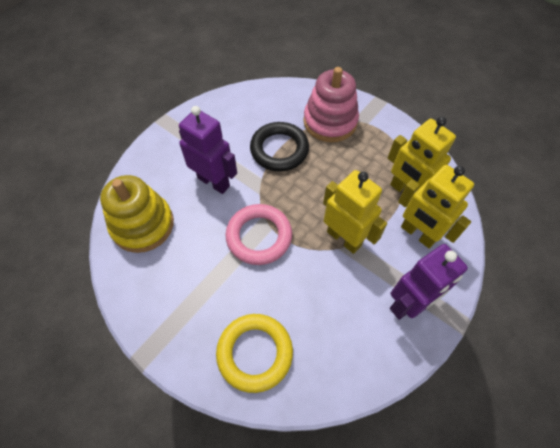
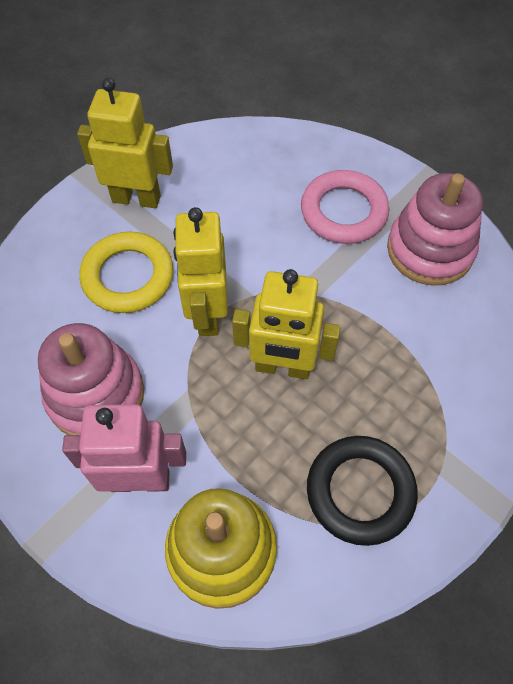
pink robot: none = 0 -> [62,404,186,492] = 1
pink stacking toy: [303,67,359,142] = 1 -> [38,323,144,435] [387,173,483,286] = 2
purple robot: [179,106,237,194] [390,244,468,320] = 2 -> none = 0

